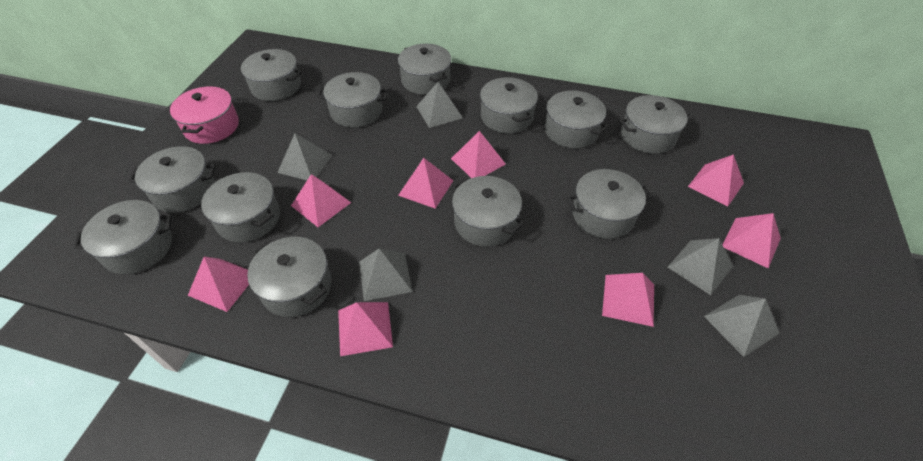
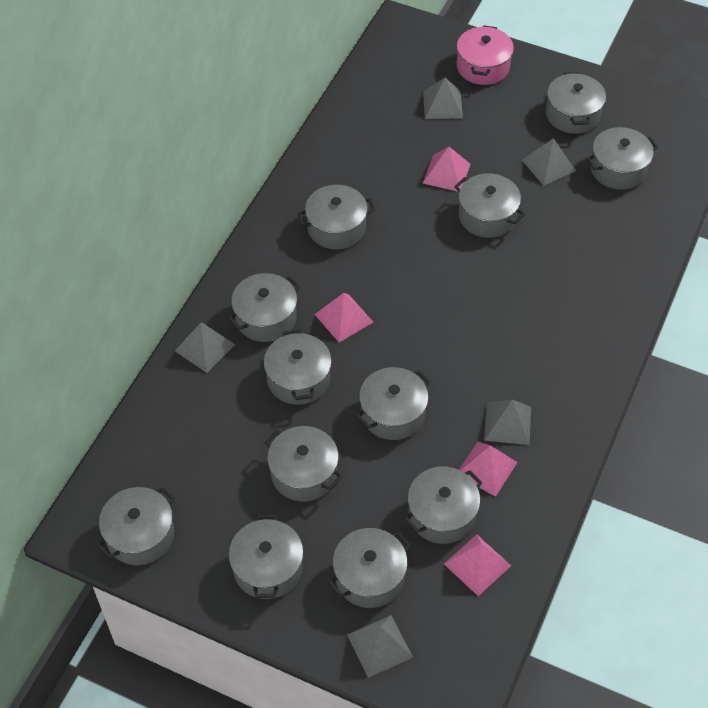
pink pyramid: [188,257,249,312] [291,174,351,227] [338,302,393,356] [398,158,453,209] [451,131,506,178] [602,273,654,327] [688,154,744,207] [723,213,781,268] = 8 -> [314,293,373,342] [423,147,471,192] [444,534,511,596] [459,442,518,497] = 4

